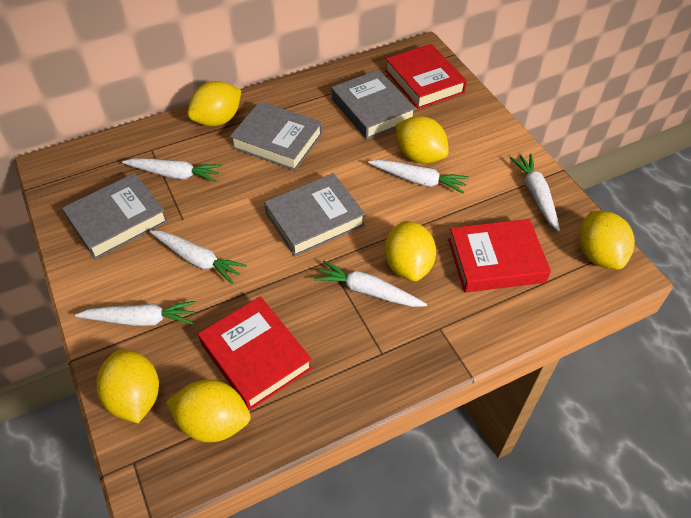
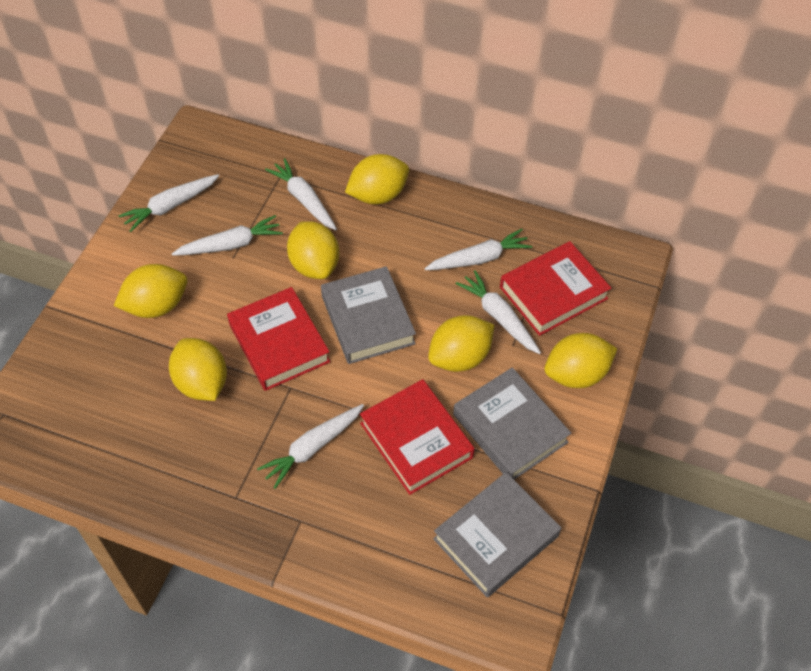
grey book: [62,173,168,260] [230,101,322,171] [264,173,365,257] [332,70,416,140] = 4 -> [321,266,416,364] [433,472,561,597] [453,367,571,480] = 3

